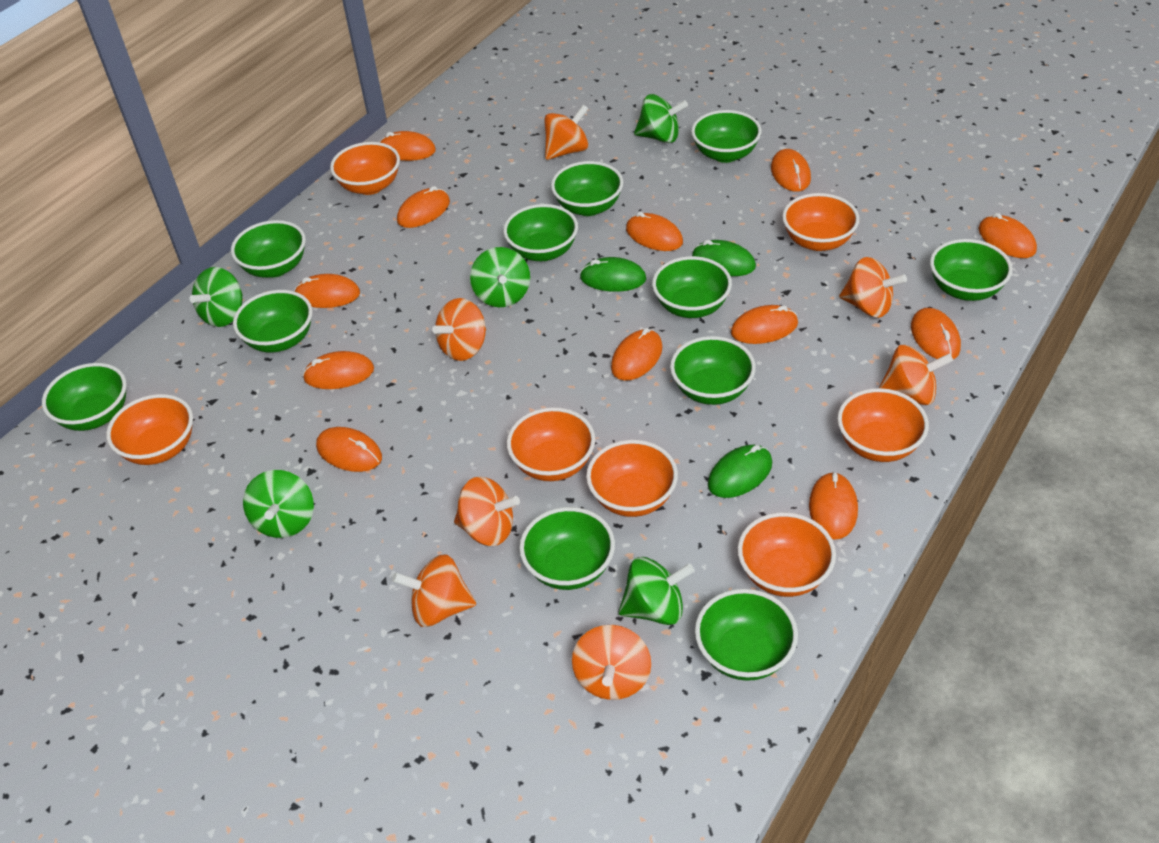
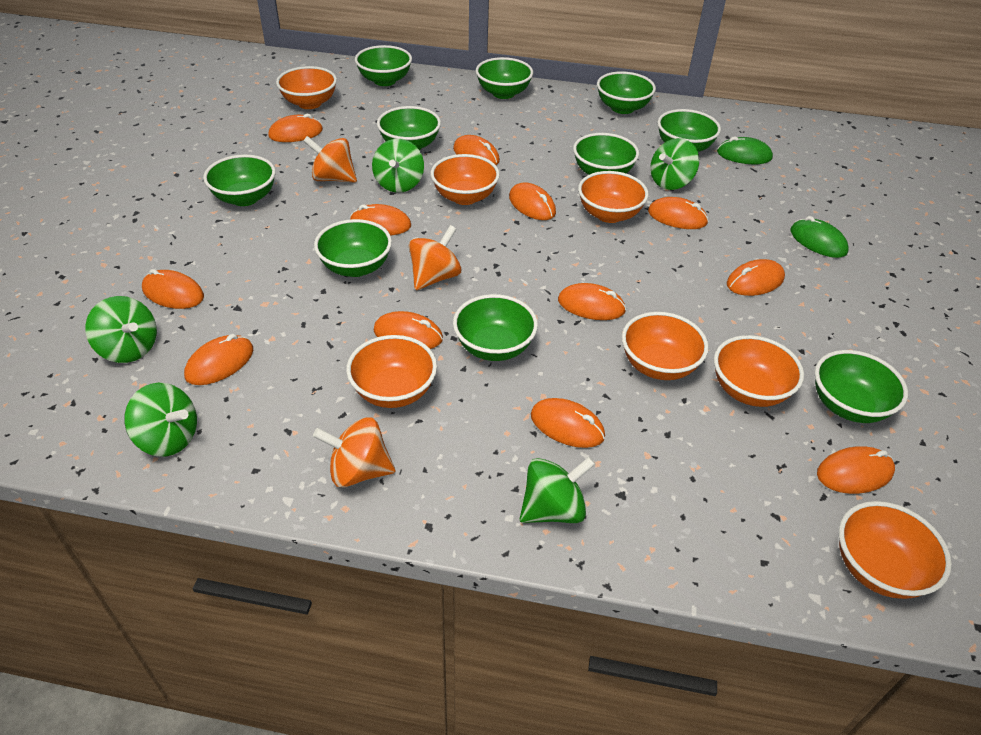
green bowl: [42,363,127,431] [231,220,306,278] [233,290,313,352] [503,204,578,261] [519,507,615,590] [551,161,623,216] [652,256,732,318] [670,336,756,405] [691,110,762,163] [695,589,798,681] [930,239,1013,301] = 11 -> [203,154,276,206] [314,219,392,277] [355,45,412,86] [377,106,441,150] [453,294,538,361] [476,57,533,99] [573,133,639,175] [597,71,656,114] [657,109,721,152] [815,350,908,423] = 10
green mouse: [580,257,646,292] [692,240,756,276] [708,445,772,498] = 3 -> [717,136,773,164] [791,216,849,258] = 2
orange spinning top: [392,554,476,627] [432,298,486,361] [454,477,520,546] [544,105,588,160] [572,625,651,700] [839,257,907,318] [879,345,953,405] = 7 -> [303,136,357,183] [313,418,395,488] [409,225,461,290] = 3

